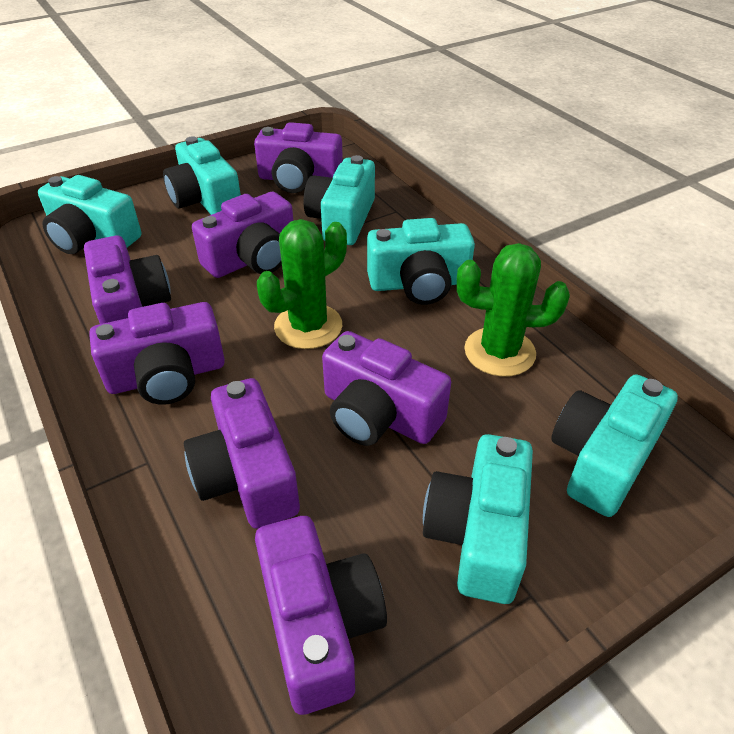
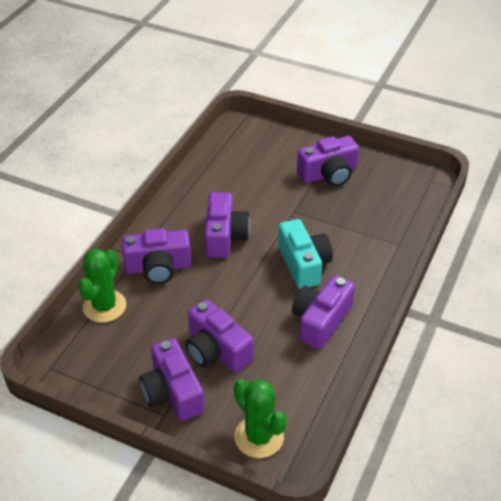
purple camera: [84,236,171,324] [89,302,225,405] [184,378,300,529] [192,192,293,278] [254,122,343,193] [255,516,387,715] [322,331,451,446] = 7 -> [122,228,191,284] [139,338,205,421] [185,299,254,372] [205,192,250,258] [292,275,355,350] [297,136,359,186] = 6
turquoise camera: [38,175,141,254] [163,136,241,215] [304,155,375,245] [367,218,475,305] [423,434,533,604] [551,375,678,517] = 6 -> [278,219,333,289] = 1

